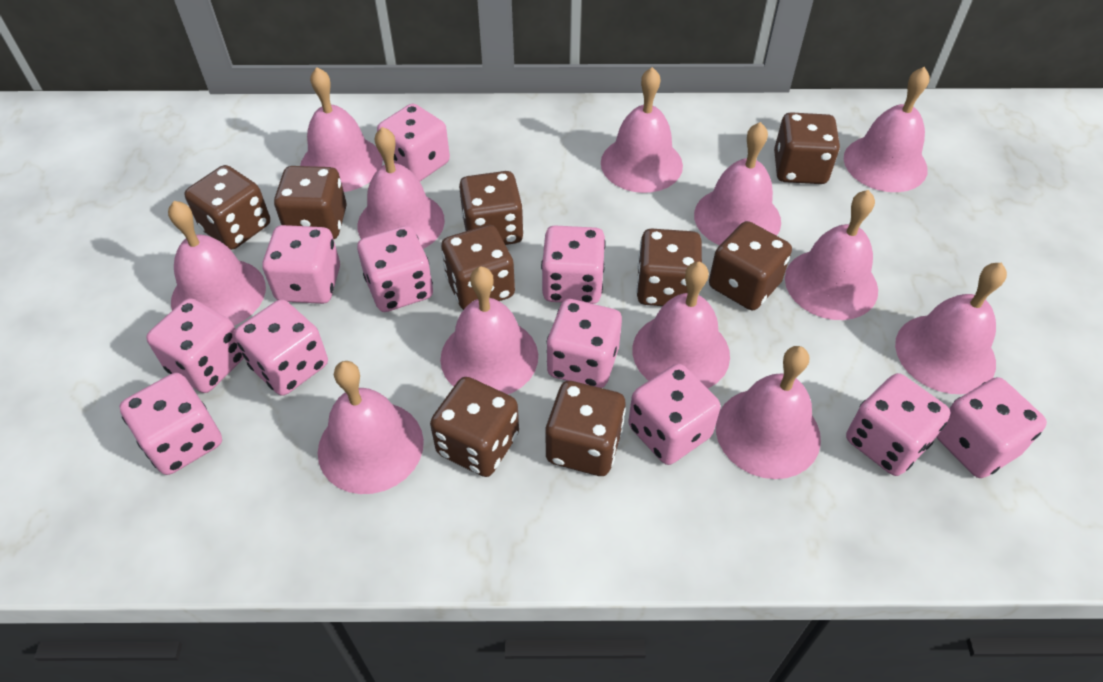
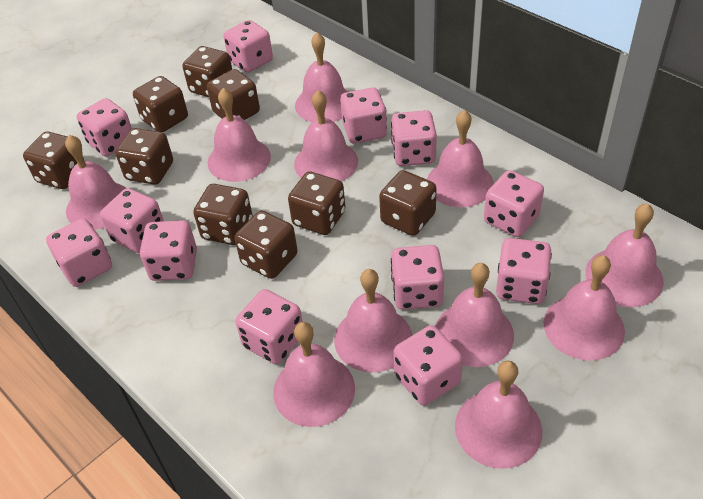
pink bell: [168,201,266,326] [300,67,383,192] [318,361,424,494] [358,127,445,249] [440,266,538,394] [601,67,683,193] [632,261,730,388] [694,122,781,245] [716,346,821,479] [785,190,878,320] [844,67,930,192] [895,263,1007,394] = 12 -> [65,135,126,229] [208,88,271,182] [273,322,355,427] [294,90,358,182] [295,32,348,122] [334,269,412,373] [427,110,494,207] [435,263,514,367] [455,360,542,469] [544,255,625,361] [585,203,664,307] = 11
pink dice: [119,373,222,475] [146,298,244,393] [234,299,328,396] [262,225,340,304] [357,226,433,312] [377,104,450,181] [541,225,606,304] [547,299,622,388] [628,364,721,465] [846,373,950,476] [937,377,1047,478] = 11 -> [46,219,112,287] [77,98,132,157] [100,188,164,253] [140,220,197,281] [223,20,273,73] [236,289,303,364] [340,87,387,143] [391,110,437,166] [391,245,444,310] [393,325,463,406] [484,170,544,237] [496,238,552,304] = 12

